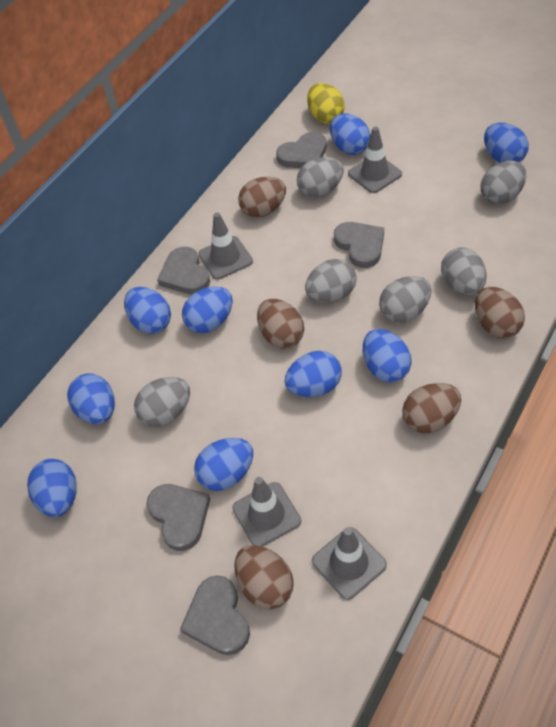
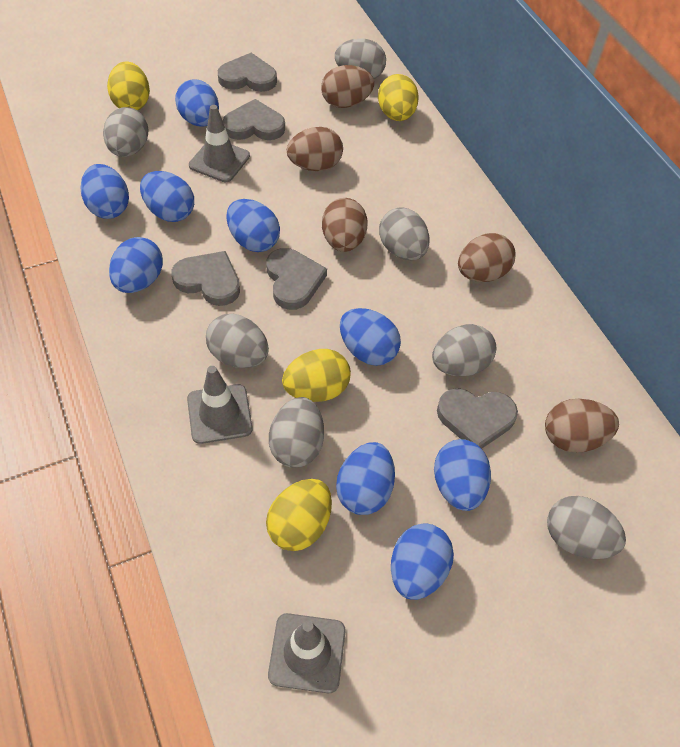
grey egg: [134,377,190,427] [297,157,343,198] [305,259,357,303] [379,276,432,323] [441,247,487,295] [480,161,526,205] = 6 -> [103,107,148,157] [206,314,269,368] [269,397,324,468] [335,38,386,79] [379,207,429,260] [432,324,496,377] [547,496,626,559] = 7
grey traffic cone: [198,212,253,279] [232,477,301,547] [312,527,387,600] [348,126,402,193] = 4 -> [187,366,253,444] [189,105,250,182] [268,613,346,693] = 3
yellow egg: [307,83,345,124] = 1 -> [107,62,150,111] [266,479,332,551] [282,349,351,402] [378,74,419,121] = 4

